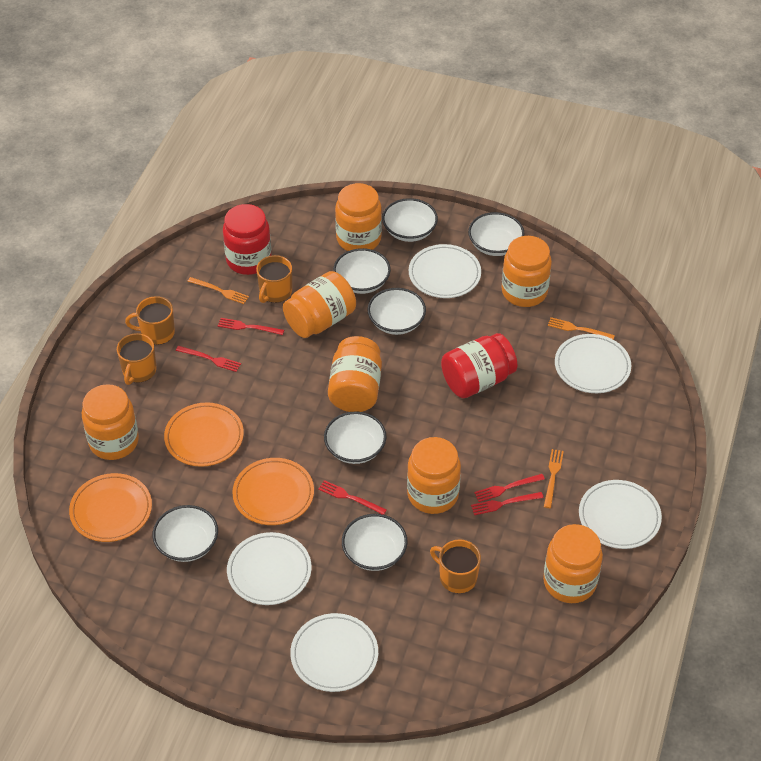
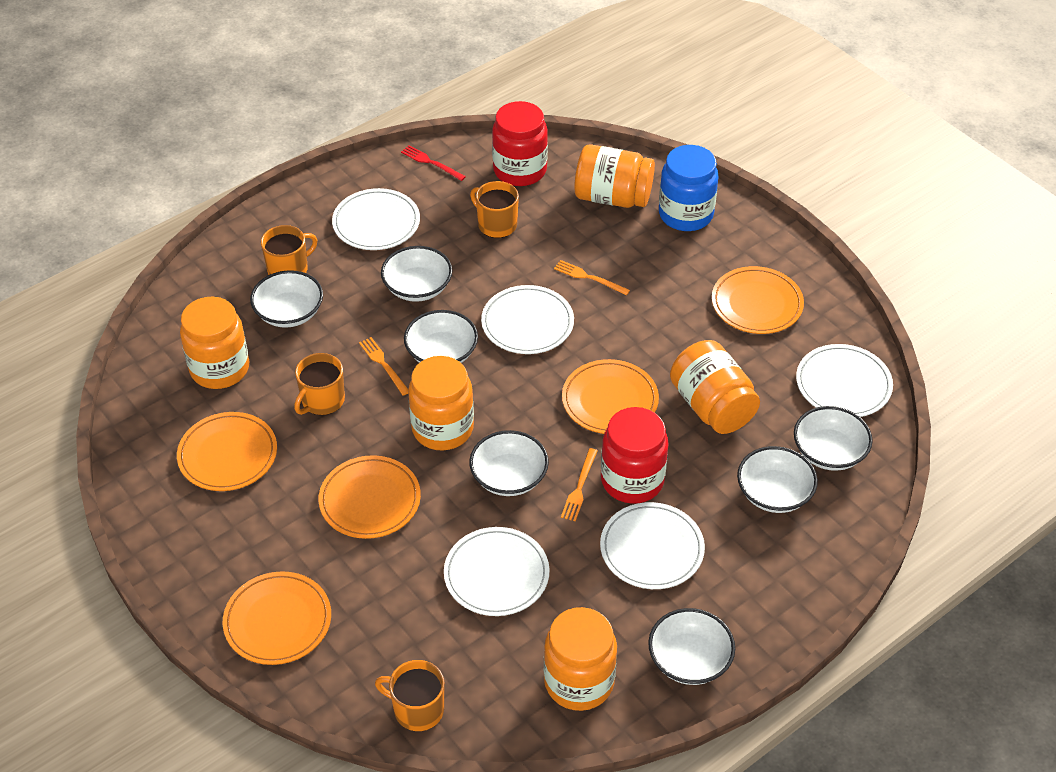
blue jar: none = 0 -> [659,145,718,231] = 1
orange jar: [82,384,139,460] [283,271,356,338] [328,336,382,412] [335,183,382,251] [407,437,461,514] [502,236,552,307] [543,524,603,603] = 7 -> [180,297,249,389] [408,356,474,450] [544,607,617,711] [574,144,655,208] [670,340,760,434] = 5
orange plate: [69,473,152,542] [164,402,244,467] [232,458,314,525] = 3 -> [177,412,277,491] [223,571,331,665] [318,455,421,539] [562,359,659,434] [712,266,804,334] = 5
red fork: [176,346,241,372] [218,318,284,335] [318,480,387,515] [471,492,544,515] [474,474,545,502] = 5 -> [401,145,466,181] = 1

